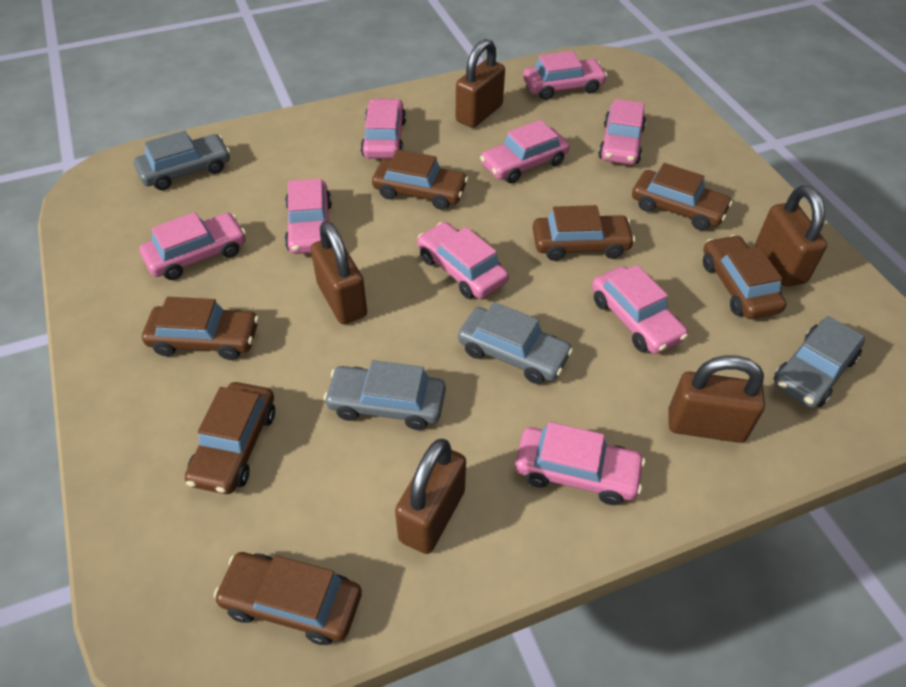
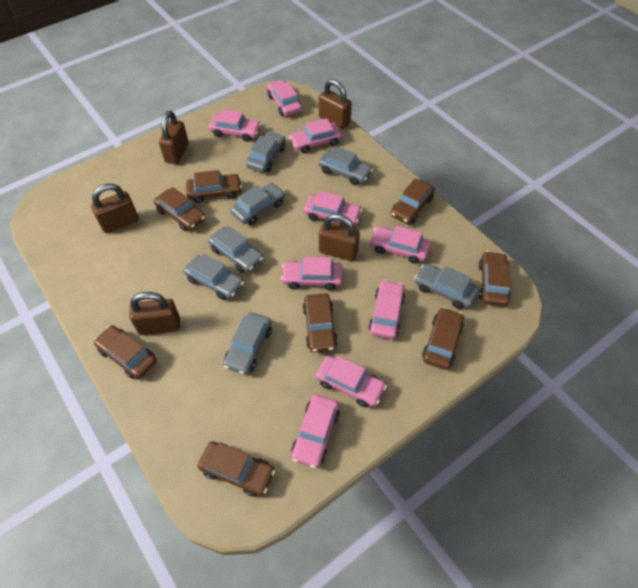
brown car: [142,297,259,360] [185,382,275,494] [214,552,362,645] [372,149,468,210] [533,205,635,261] [632,163,733,230] [703,235,786,319] = 7 -> [94,325,157,379] [154,187,206,231] [186,170,242,203] [198,441,275,497] [303,293,338,352] [391,178,435,224] [422,307,464,370] [478,251,511,306] = 8
grey car: [134,131,230,190] [324,360,446,430] [458,302,573,384] [774,316,865,408] = 4 -> [184,254,244,300] [208,226,263,273] [223,312,272,375] [231,182,285,225] [246,131,286,173] [319,146,373,185] [415,264,479,309] = 7

